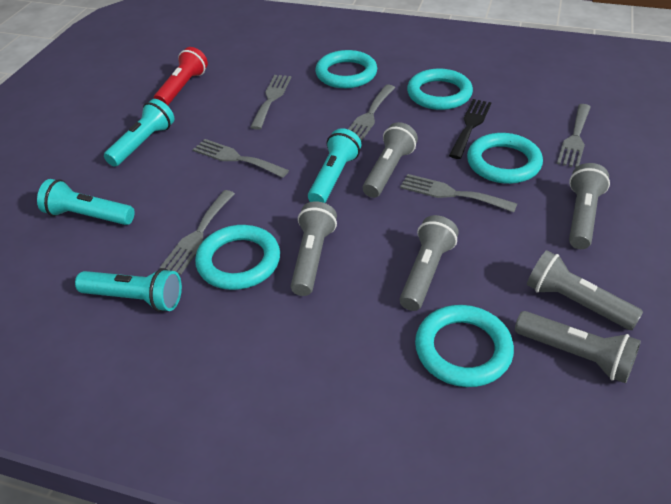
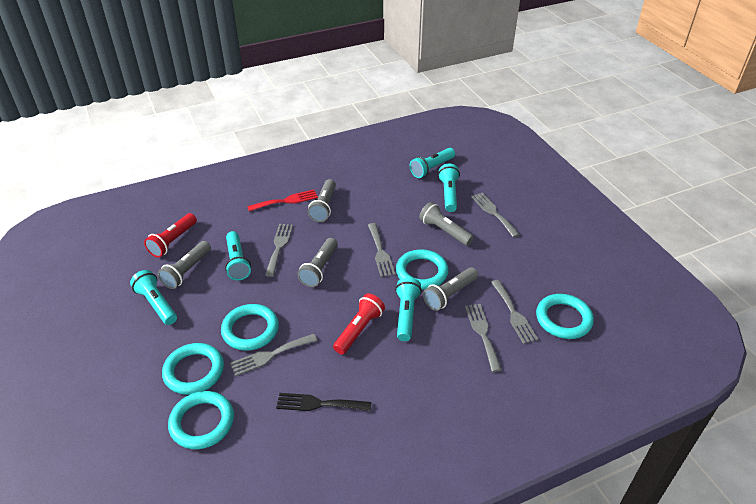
grey flashlight: [291,201,337,296] [363,122,418,198] [400,215,459,311] [515,311,641,383] [527,250,643,330] [569,163,610,249] = 6 -> [158,241,211,289] [297,238,338,287] [308,179,336,222] [419,202,474,246] [423,267,478,311] = 5
red flashlight: [154,47,208,106] = 1 -> [144,213,197,257] [333,293,385,355] = 2
red fork: none = 0 -> [247,190,318,212] = 1
turquoise flashlight: [37,179,135,225] [75,268,182,312] [104,99,174,166] [308,128,362,203] = 4 -> [130,270,177,325] [225,231,251,280] [395,277,422,341] [410,148,455,178] [438,163,460,212] = 5

